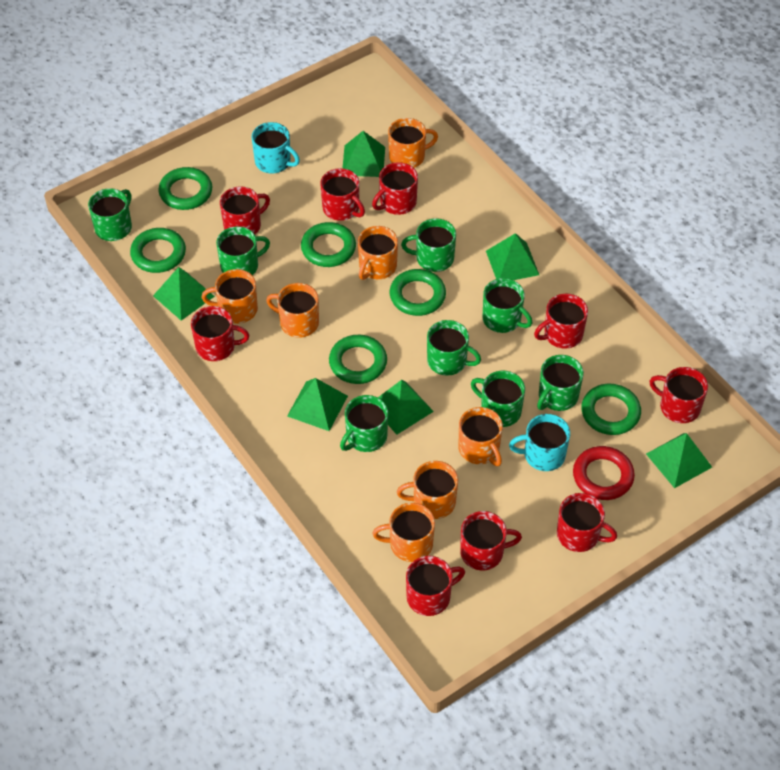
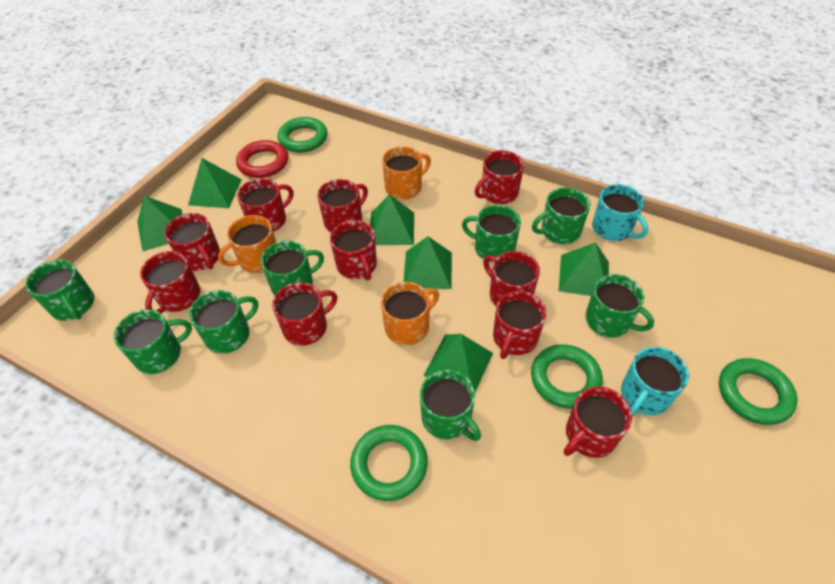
green ring: [130,228,186,273] [159,167,212,210] [301,222,356,267] [329,335,387,384] [390,269,446,316] [581,384,641,435] = 6 -> [277,117,327,153] [350,425,428,501] [531,344,603,409] [719,358,797,425] = 4
orange mug: [201,269,258,324] [266,283,319,338] [358,226,398,280] [372,503,435,562] [388,118,438,168] [397,461,458,519] [458,407,503,466] = 7 -> [218,215,276,273] [381,282,439,345] [382,146,431,200] = 3
red mug: [191,306,249,361] [220,186,270,234] [320,168,365,221] [372,162,418,215] [406,556,465,616] [460,511,522,570] [534,294,588,349] [557,493,617,552] [649,367,708,423] = 9 -> [140,251,201,313] [164,213,220,271] [237,178,293,232] [272,282,337,346] [317,179,368,232] [330,220,377,280] [475,150,524,204] [483,251,540,306] [493,291,546,359] [564,386,632,458] = 10

